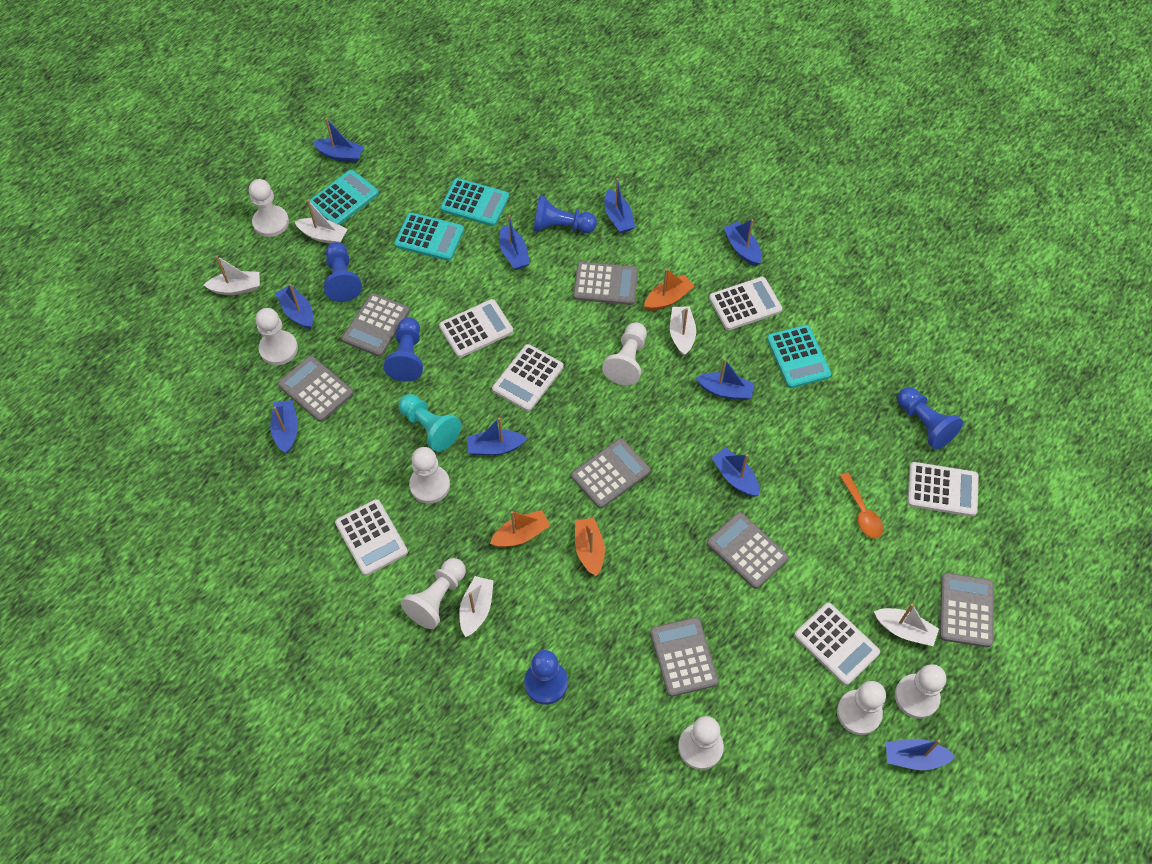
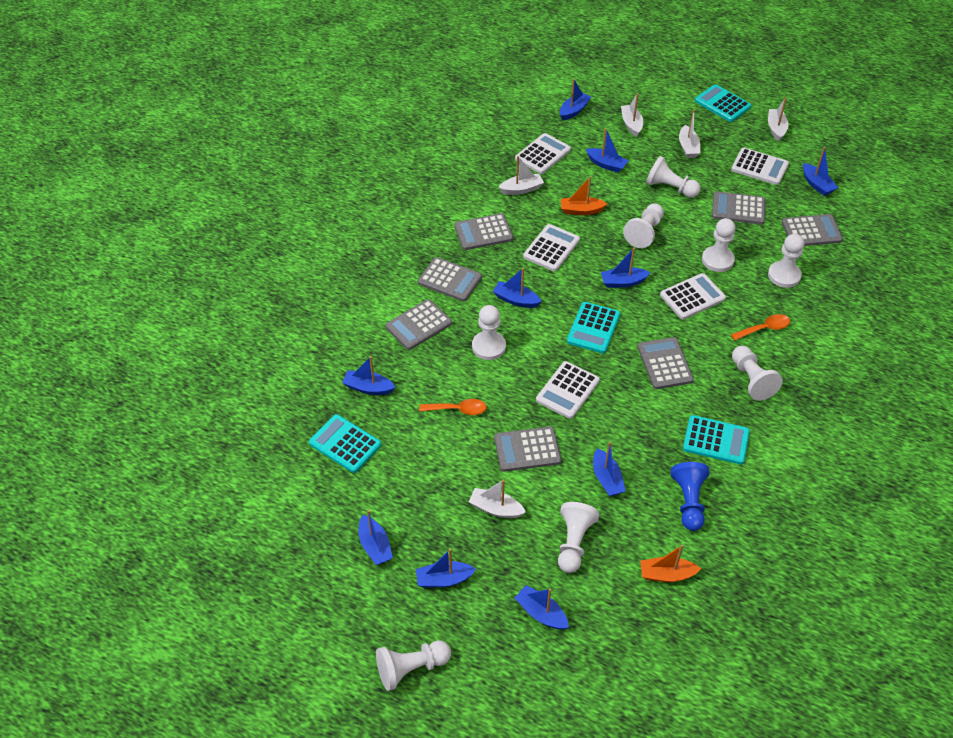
blue pawn: [324,242,362,302] [384,317,423,382] [524,650,568,705] [533,195,597,233] [897,387,963,449] = 5 -> [671,462,709,531] = 1
orange boat: [490,510,550,547] [575,518,605,576] [644,269,694,311] = 3 -> [561,176,607,215] [640,545,701,582] = 2
orange spoon: [840,473,883,538] = 1 -> [419,399,487,415] [731,314,790,341] = 2
turquoise pawn: [398,394,462,452] = 1 -> none = 0
white calculator: [335,499,408,576] [439,299,513,358] [492,344,564,412] [709,277,782,330] [794,603,880,685] [907,462,979,517] = 6 -> [515,133,571,174] [523,224,580,271] [536,361,600,419] [660,273,726,319] [731,148,789,185] = 5

